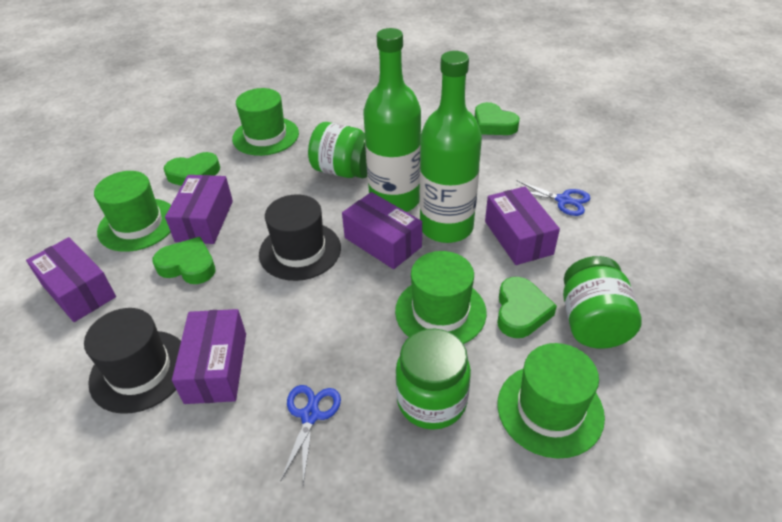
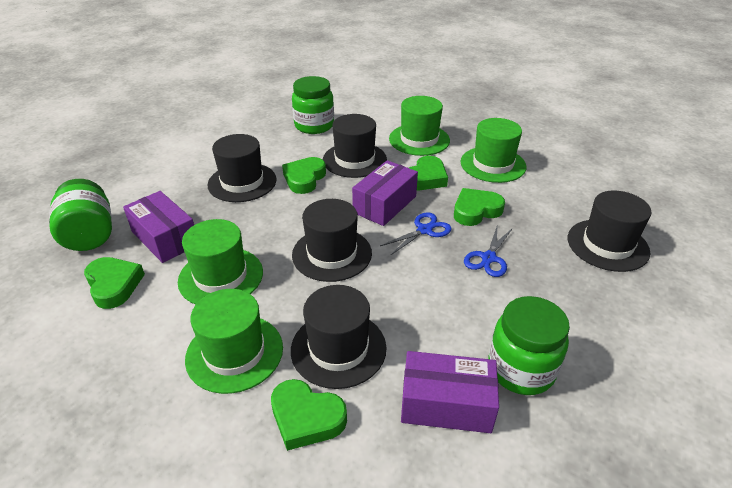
black hat: [84,308,181,414] [259,194,341,281] = 2 -> [207,134,277,202] [291,285,387,389] [292,199,372,282] [323,114,387,178] [568,190,652,272] = 5
green bottle: [363,28,421,212] [420,51,482,243] = 2 -> none = 0
green heart: [153,237,216,284] [164,152,220,186] [475,102,520,135] [497,277,557,338] = 4 -> [84,257,145,309] [271,379,347,451] [282,157,326,194] [409,156,448,190] [454,188,505,226] = 5
purple box: [26,237,116,322] [165,175,233,244] [172,309,246,404] [342,192,422,269] [485,186,560,265] = 5 -> [123,191,194,263] [352,160,418,226] [401,351,499,433] = 3

